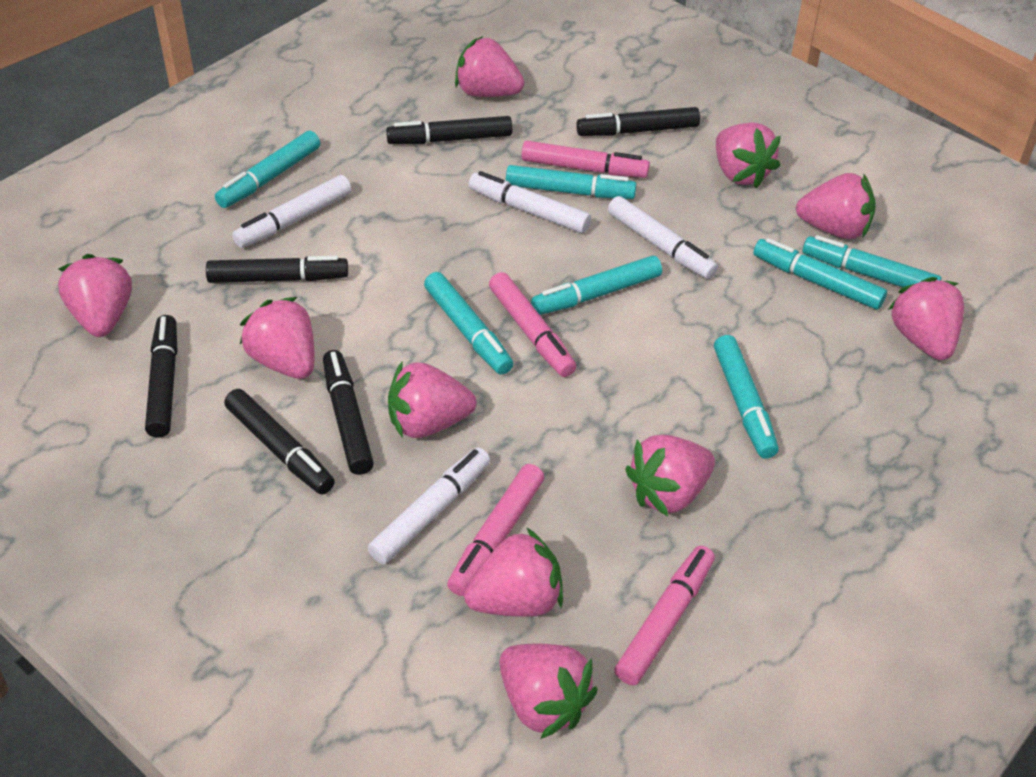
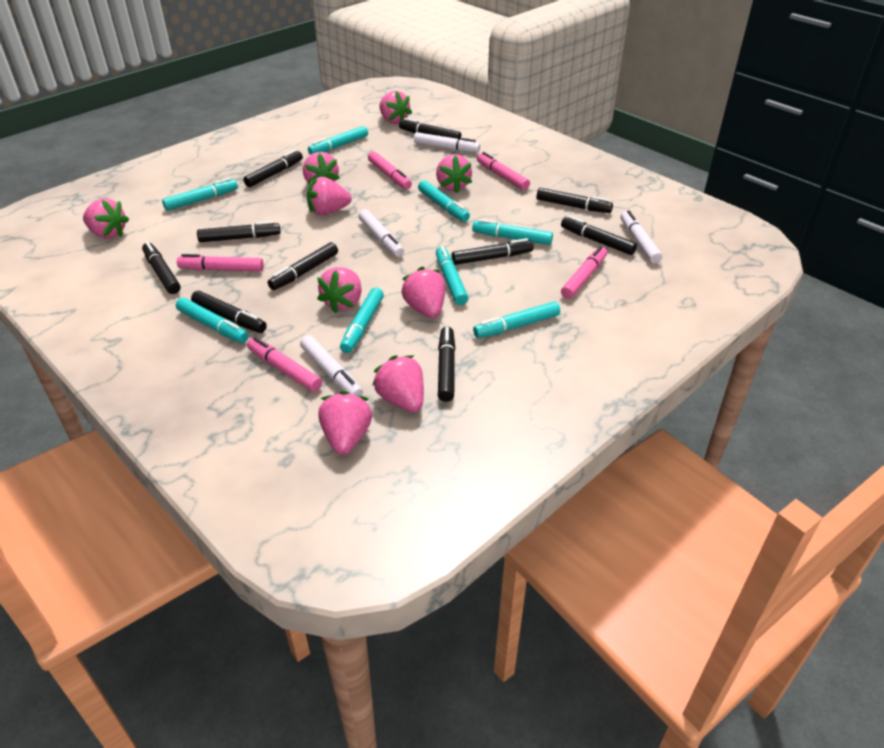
black marker: [145,315,177,438] [206,256,348,283] [224,389,335,495] [323,350,374,475] [386,116,512,144] [576,107,700,136] = 6 -> [142,242,181,294] [191,291,267,333] [197,221,281,242] [243,150,303,187] [268,242,338,290] [399,118,461,140] [438,326,456,402] [452,238,534,265] [537,188,613,213] [561,216,637,255] = 10
pink marker: [447,464,544,596] [489,272,576,377] [521,141,650,178] [614,546,715,686] = 4 -> [177,254,264,272] [247,337,322,392] [368,151,412,189] [477,152,530,190] [561,246,607,299] = 5
pink strawberry: [58,254,132,337] [240,297,314,379] [388,362,476,438] [455,36,524,97] [464,527,563,617] [499,643,598,739] [625,435,715,516] [716,122,781,189] [796,173,876,239] [888,277,964,360] = 10 -> [83,199,129,239] [303,152,340,184] [307,177,352,215] [317,267,362,314] [318,391,372,455] [372,355,424,412] [379,91,412,124] [401,267,445,318] [436,154,472,193] = 9
turquoise marker: [215,131,320,208] [424,272,513,375] [506,165,637,199] [531,256,662,315] [714,335,779,458] [753,238,887,310] [803,235,942,287] = 7 -> [162,178,238,211] [176,297,249,343] [308,126,368,155] [340,288,384,353] [418,180,470,222] [436,246,468,305] [472,219,553,245] [473,302,560,338] = 8

